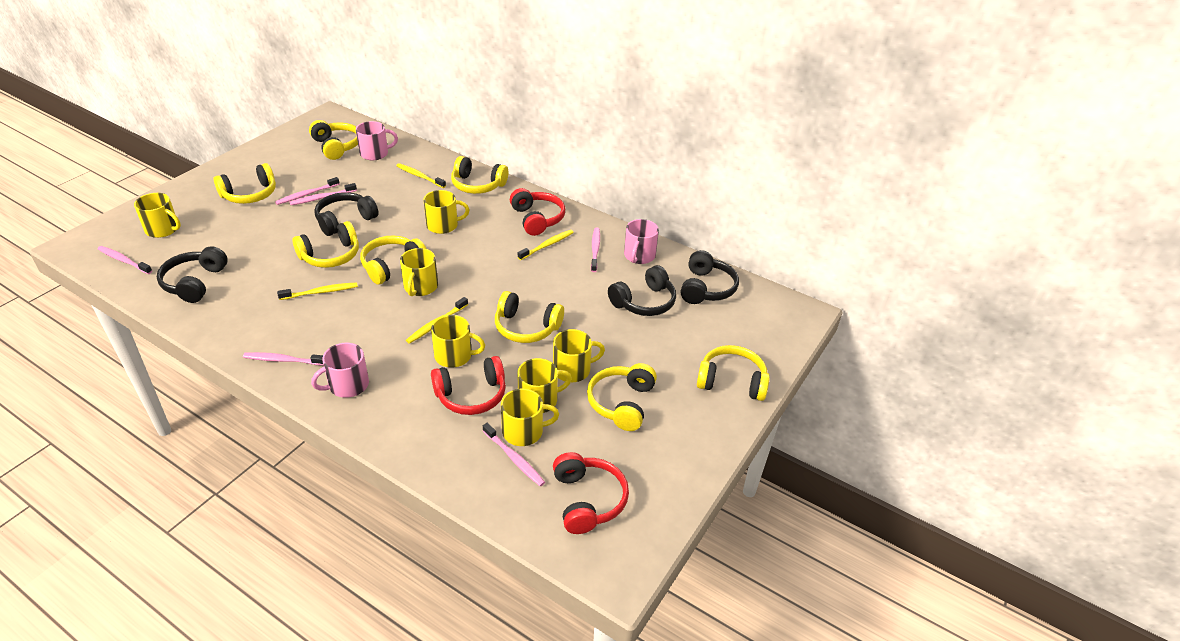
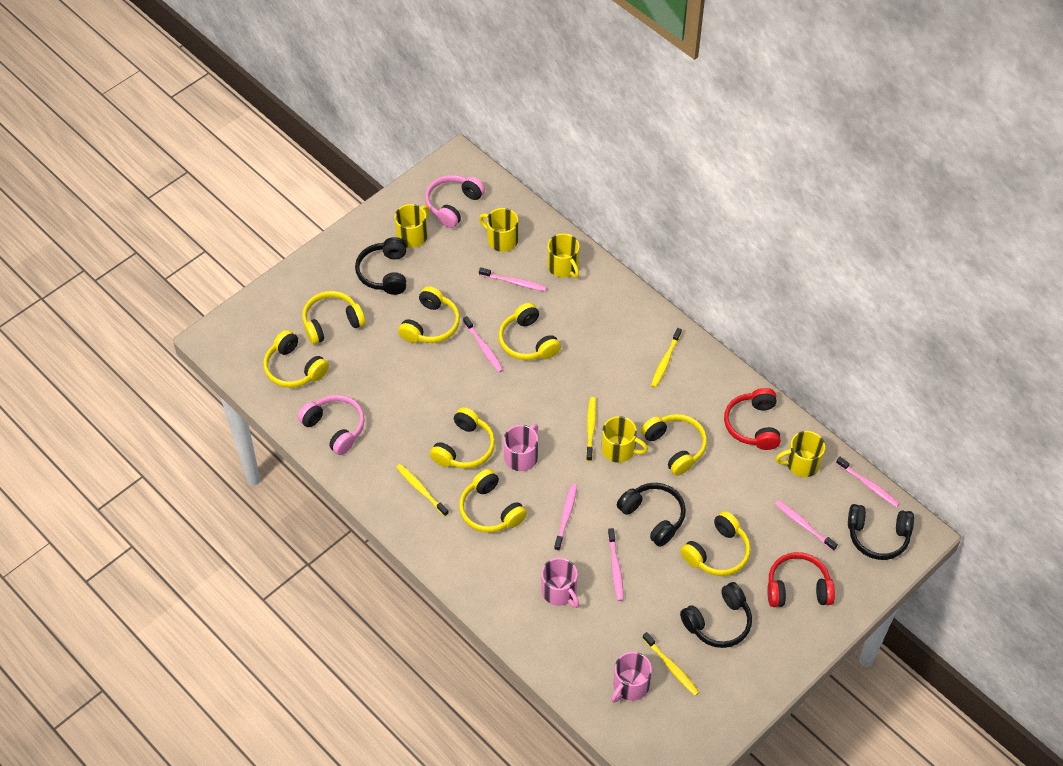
pink headphones: none = 0 -> [298,395,365,455] [425,175,485,228] = 2
red headphones: [431,356,506,415] [510,188,565,236] [553,452,629,534] = 3 -> [724,388,781,450] [767,552,835,607] = 2
yellow mug: [134,193,181,238] [400,248,438,296] [423,190,469,234] [431,315,485,368] [501,389,559,446] [517,358,572,413] [553,329,605,382] = 7 -> [395,204,429,248] [479,208,519,252] [547,233,579,278] [601,416,648,463] [776,431,825,477] = 5

